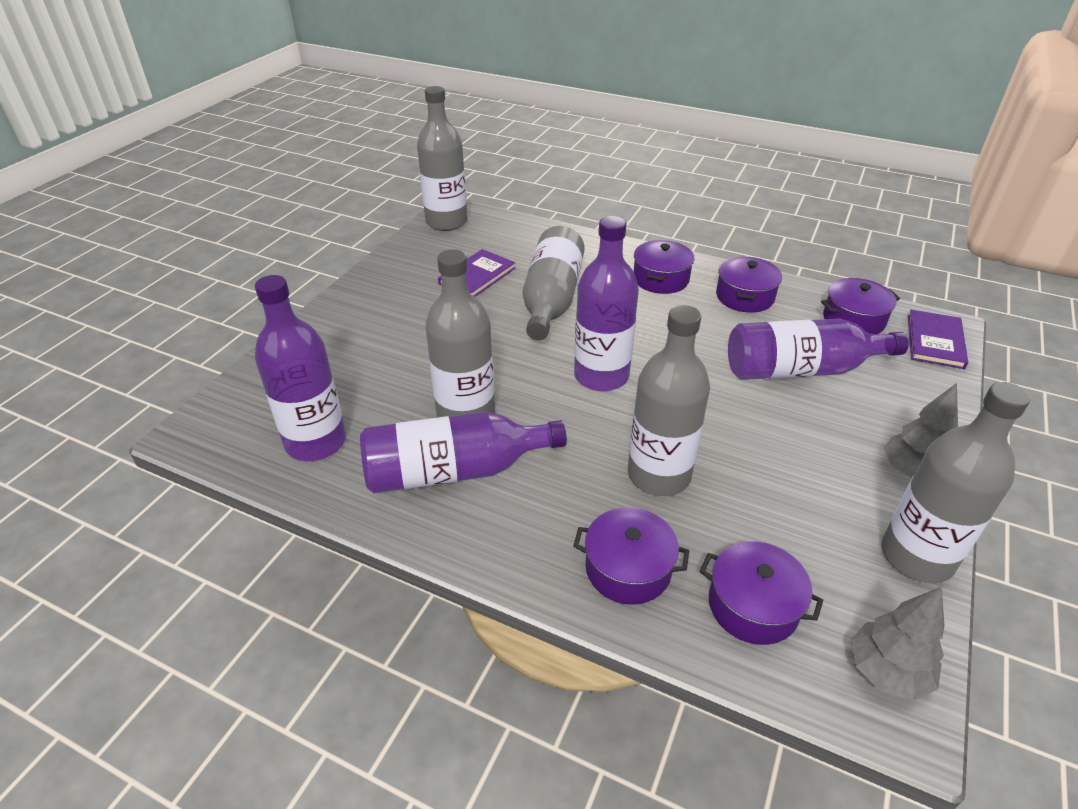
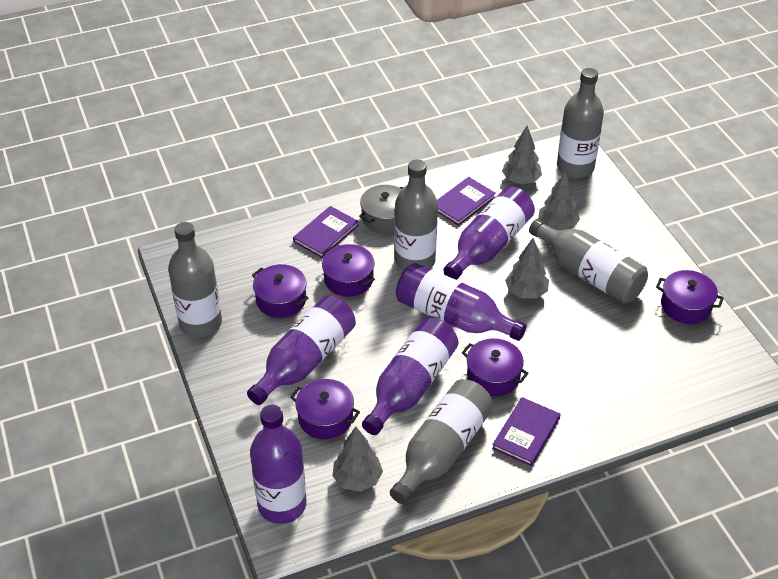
grey pot: none = 0 -> [359,185,403,234] = 1
grey tree: [851,587,944,701] [884,383,958,478] = 2 -> [332,427,383,492] [502,126,542,184] [505,238,549,298] [538,172,580,230] = 4
purple book: [438,249,515,297] [908,310,968,369] = 2 -> [293,206,359,258] [437,177,496,226] [492,397,561,466] = 3
purple bottle: [255,275,346,461] [360,412,567,494] [574,216,639,391] [728,319,909,380] = 4 -> [247,295,356,405] [250,405,306,524] [362,318,458,435] [396,263,526,341] [443,187,535,280] = 5

